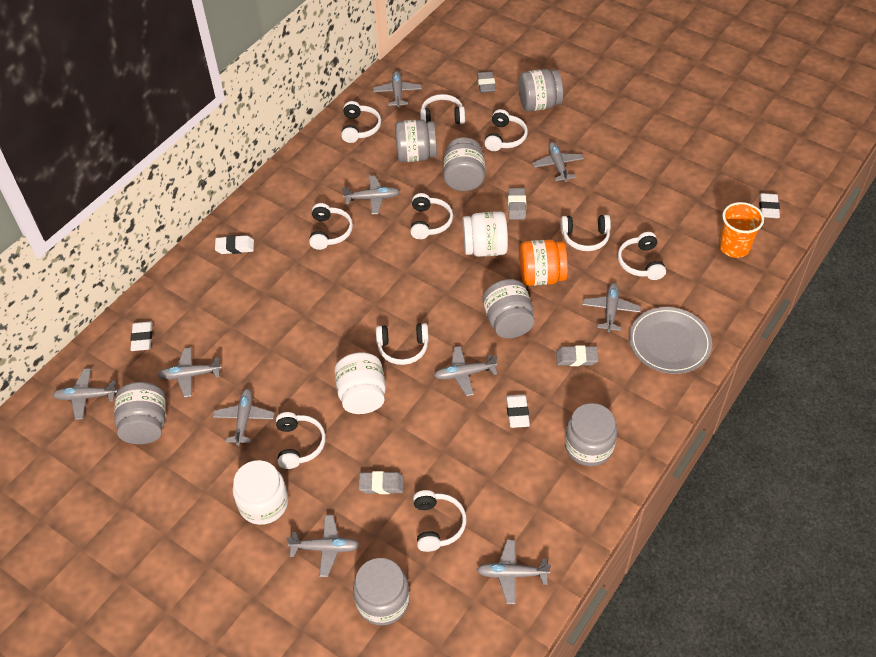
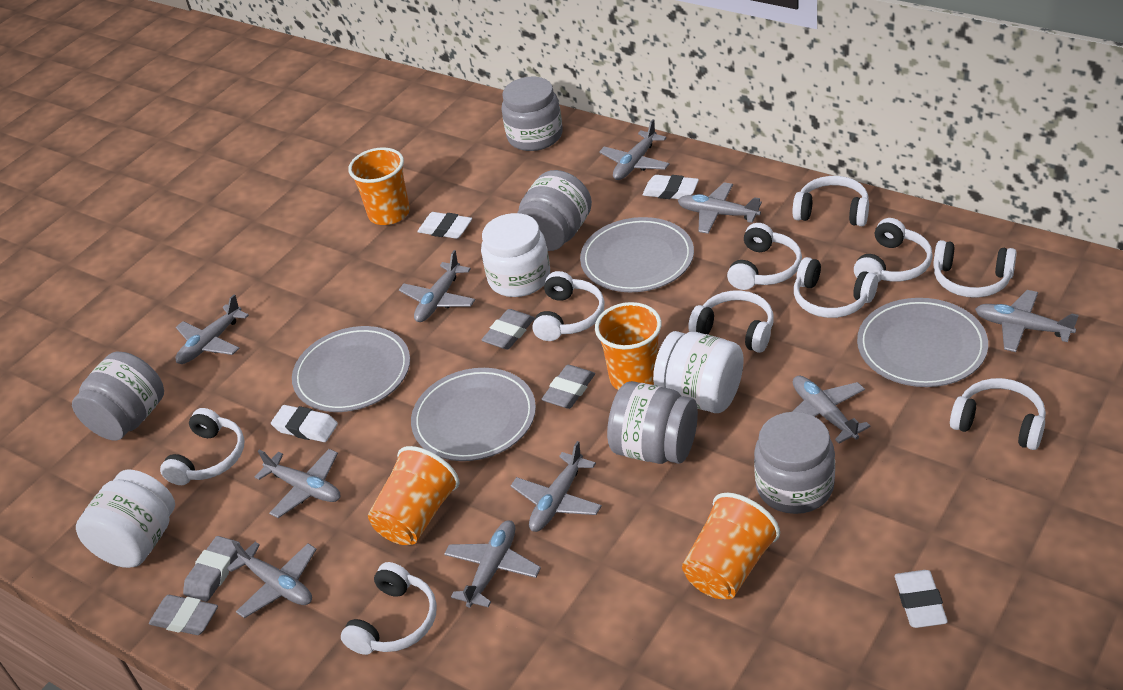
grey jar: [114,382,166,444] [353,558,410,625] [395,120,437,162] [443,138,485,191] [483,279,534,338] [518,69,563,112] [565,403,617,466] = 7 -> [72,352,164,441] [502,77,563,151] [517,170,592,251] [607,381,698,464] [754,412,835,514] = 5
grey plate: [629,307,712,374] = 1 -> [292,326,410,412] [411,368,536,461] [580,217,694,292] [857,298,988,387] = 4
orange cup: [719,202,764,258] = 1 -> [348,147,410,225] [368,446,459,545] [595,302,661,390] [682,493,780,599] = 4
orange jar: [520,240,568,286] = 1 -> none = 0

